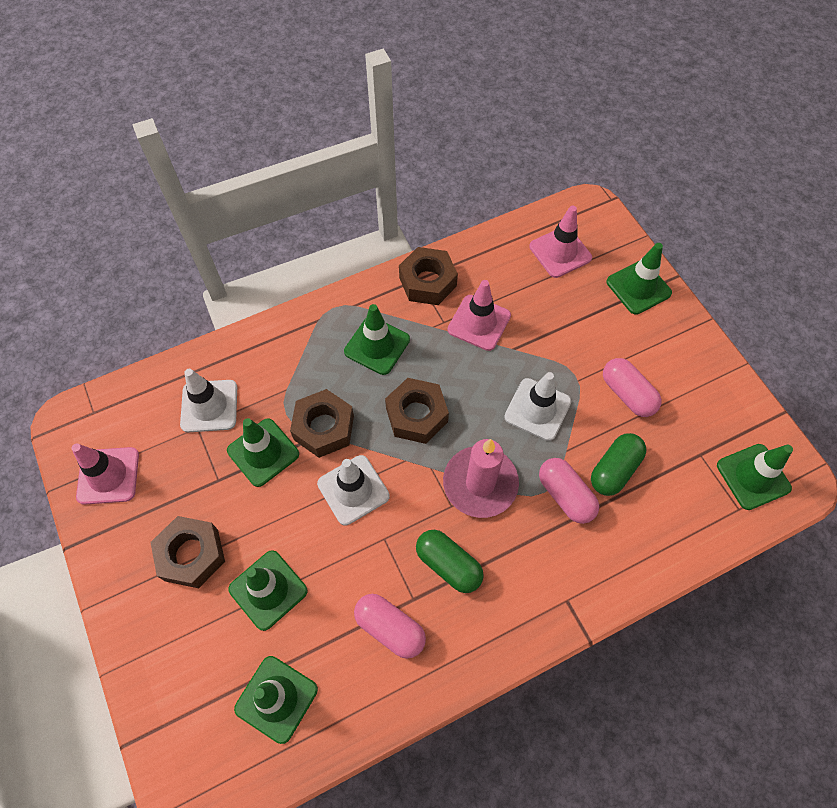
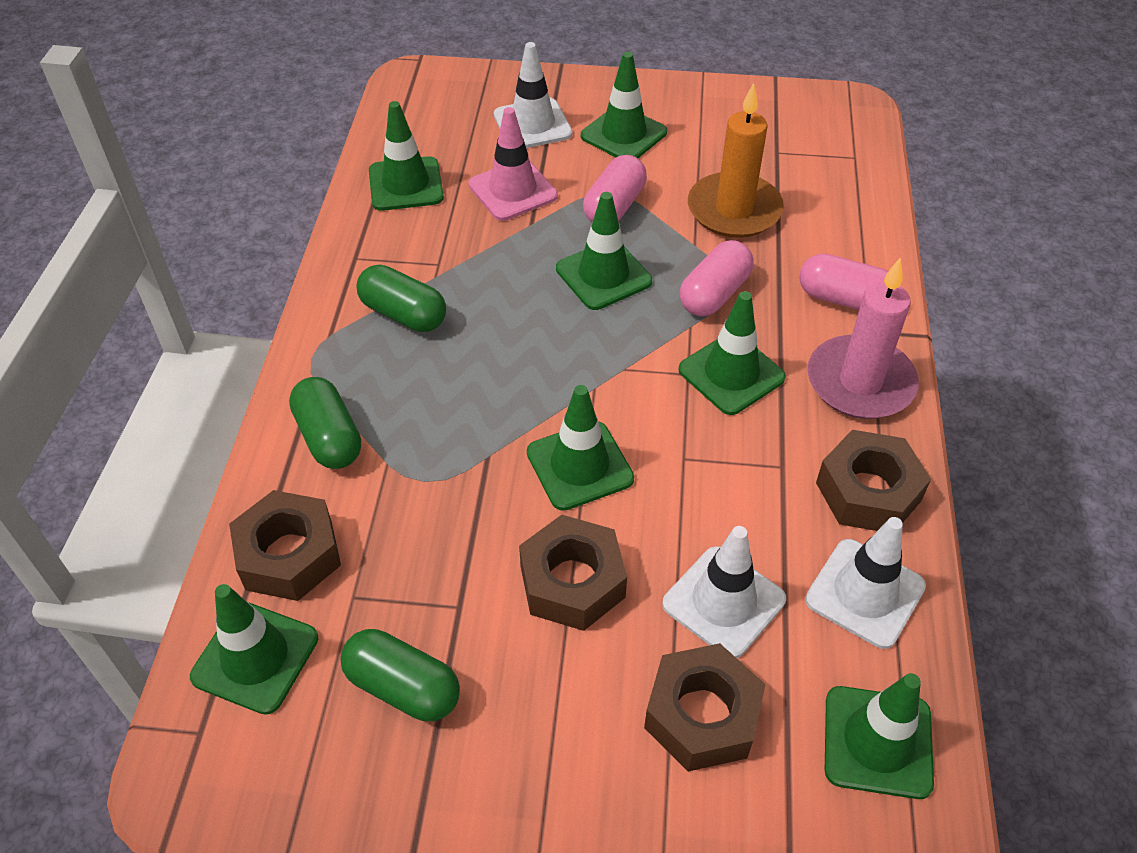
green capsule: [416,530,484,593] [591,433,646,496] = 2 -> [289,377,361,469] [340,629,460,721] [356,265,446,332] = 3
green traffic cone: [227,418,299,487] [228,550,308,631] [234,656,318,744] [344,304,410,375] [607,243,672,315] [717,444,793,510] = 6 -> [190,584,318,715] [369,101,444,211] [527,385,634,511] [556,192,652,310] [581,52,667,158] [679,291,786,415] [825,673,934,799] = 7
orange candle: none = 0 -> [688,83,784,238] = 1
pink traffic cone: [71,443,139,505] [448,280,511,351] [529,206,592,278] = 3 -> [469,107,558,221] = 1

